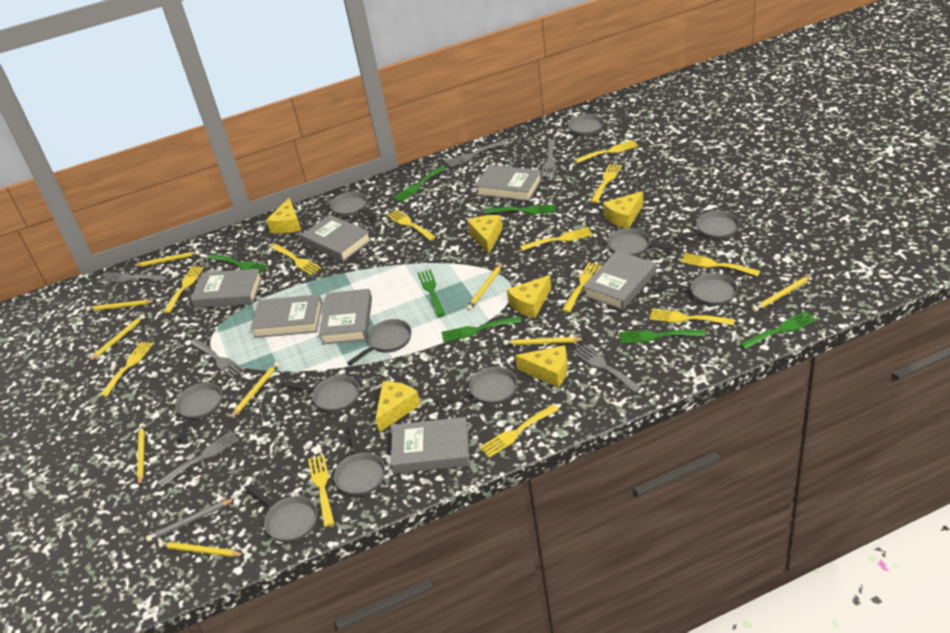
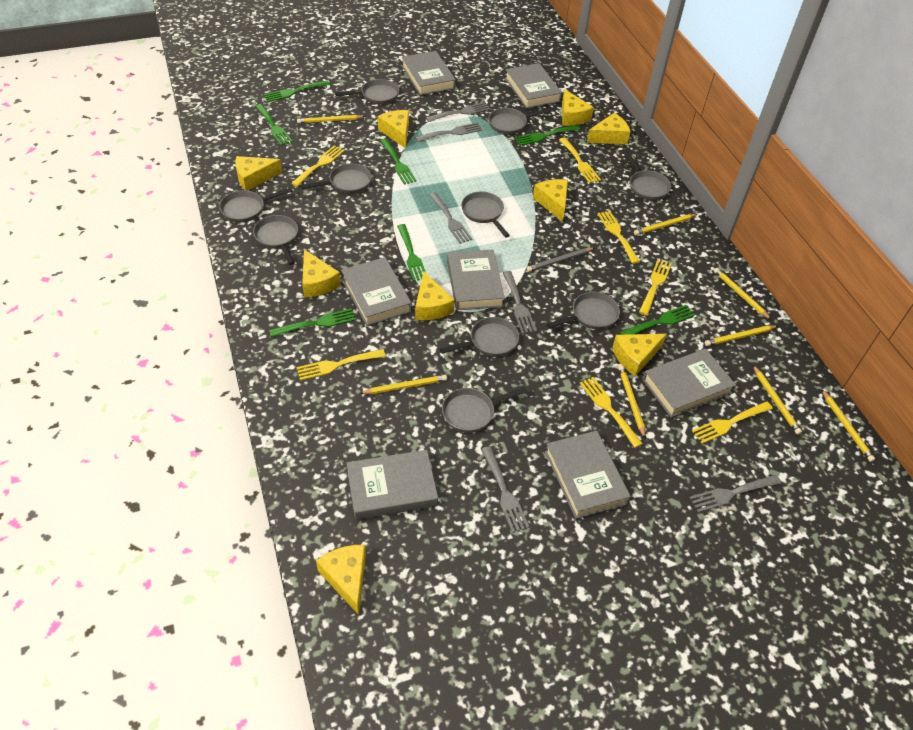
grey pan: [175,383,222,442] [246,485,317,542] [282,375,359,413] [330,192,376,219] [334,425,385,496] [347,319,412,365] [437,367,517,405] [568,98,604,136] [607,228,679,256] [658,273,738,306] [674,211,740,241] = 11 -> [219,188,293,223] [253,215,298,265] [301,164,372,194] [335,79,399,104] [440,317,519,357] [442,387,527,433] [461,191,510,238] [488,108,552,134] [547,292,620,330] [623,151,671,200] = 10
yellow cheese: [266,198,301,234] [375,381,421,432] [467,215,503,254] [507,275,551,318] [515,345,567,387] [603,191,643,228] = 6 -> [235,156,282,191] [302,249,341,298] [316,545,366,615] [378,110,409,149] [415,271,455,320] [533,179,568,222] [562,89,594,126] [587,113,630,144] [612,334,667,376] = 9
yellow fork: [100,341,153,397] [163,266,204,313] [271,244,321,275] [308,455,334,527] [387,210,436,241] [479,404,559,458] [520,227,593,251] [562,263,602,312] [575,140,638,163] [590,164,622,203] [649,309,735,326] [681,253,760,276] = 12 -> [291,145,345,187] [296,349,386,381] [559,138,601,183] [580,377,643,448] [598,211,640,264] [639,259,672,315] [692,401,773,444] = 7
yellow pencil: [86,300,155,311] [88,314,145,362] [133,251,200,267] [137,423,145,486] [158,541,244,557] [230,362,279,419] [467,263,503,310] [503,337,585,345] [752,275,813,312] = 9 -> [297,115,365,123] [360,375,447,394] [618,366,646,438] [634,214,697,235] [705,325,778,346] [714,268,771,320] [753,365,802,435] [822,390,875,462] = 8

